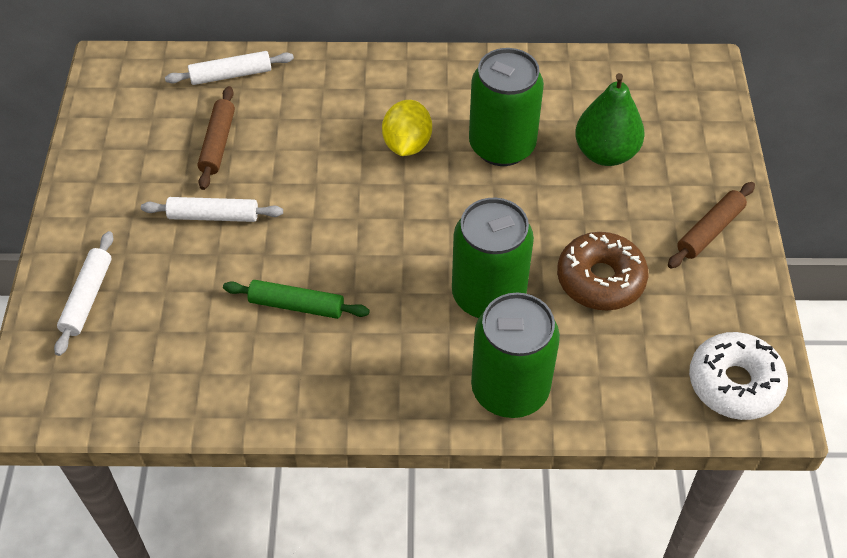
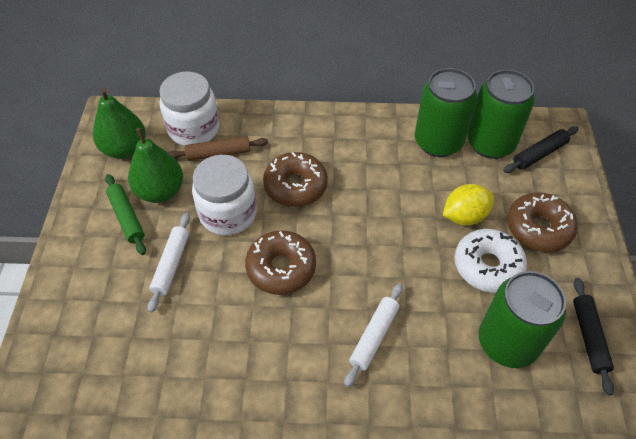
black rolling pin: none = 0 -> [503,126,579,173] [573,278,614,395] = 2
brown donut: [557,232,649,311] = 1 -> [245,230,316,295] [263,152,328,207] [507,192,578,252] = 3
brown rolling pin: [198,86,235,190] [668,182,755,269] = 2 -> [168,136,268,161] = 1
green pear: [575,73,645,166] = 1 -> [93,88,146,159] [128,128,183,203] = 2
white jar: none = 0 -> [160,72,220,146] [192,155,257,235] = 2
white rolling pin: [54,231,113,356] [141,197,283,222] [165,51,294,85] = 3 -> [148,213,190,313] [344,283,403,387] = 2

